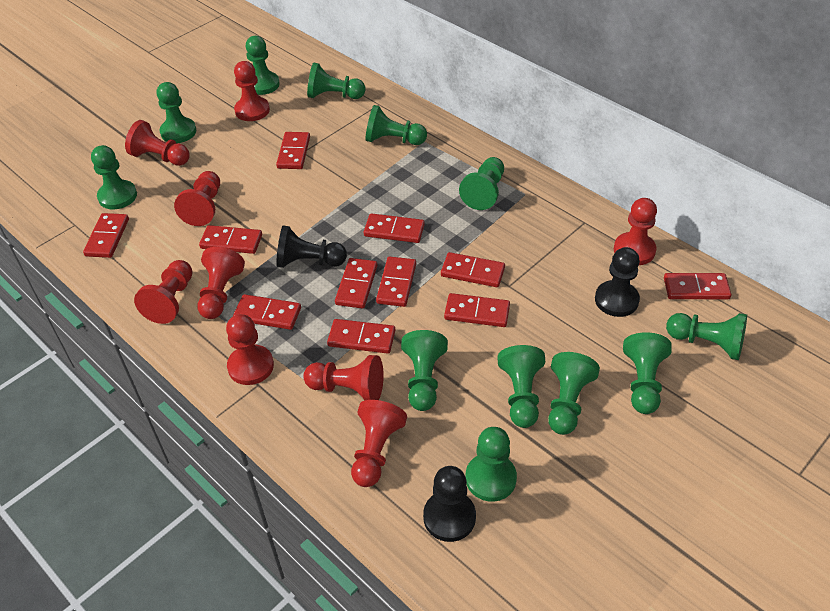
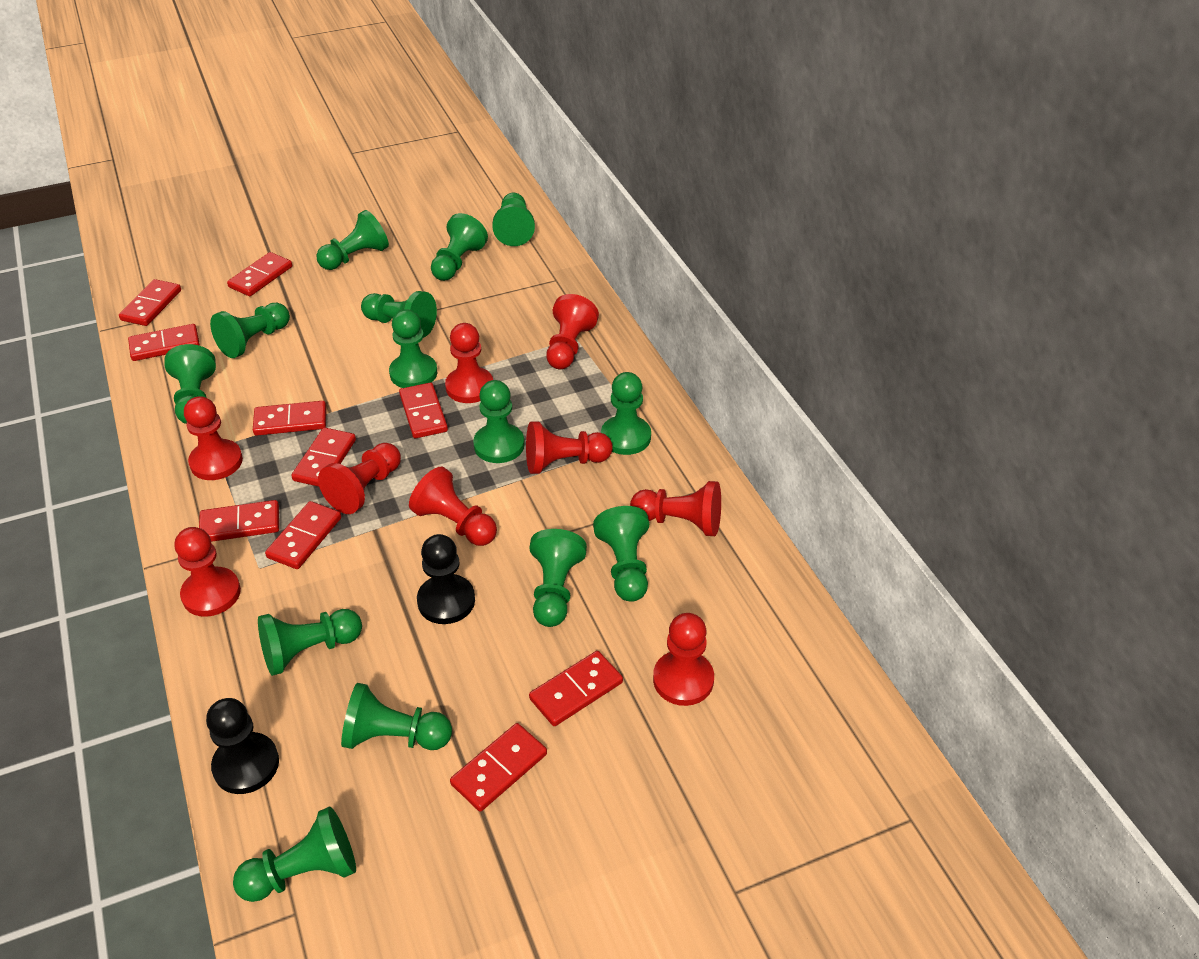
black pawn: [276,225,347,268] [423,466,476,542] [595,247,640,317] = 3 -> [206,698,279,794] [417,534,475,624] = 2
green pawn: [91,145,137,209] [157,82,196,143] [246,36,280,95] [307,63,365,99] [365,105,427,145] [401,330,448,411] [459,157,504,210] [466,427,517,502] [498,345,545,428] [548,352,600,435] [623,332,672,414] [666,313,747,360] = 12 -> [165,344,216,424] [210,303,290,358] [233,807,356,902] [258,609,362,676] [317,210,389,270] [341,683,452,750] [361,291,437,338] [389,309,437,388] [431,213,488,281] [473,380,524,463] [492,193,535,246] [530,529,587,627] [593,506,649,602] [601,372,651,455] = 14
red domino: [83,213,129,258] [199,225,262,254] [233,294,301,330] [276,132,310,169] [327,319,395,354] [335,258,377,309] [364,213,425,243] [376,256,416,307] [441,252,505,287] [444,293,510,327] [664,273,731,299] = 11 -> [119,279,181,326] [128,324,200,361] [199,500,279,542] [227,252,292,296] [253,401,326,436] [265,501,341,569] [291,428,356,487] [399,382,448,438] [450,723,547,812] [529,651,623,726] = 10

